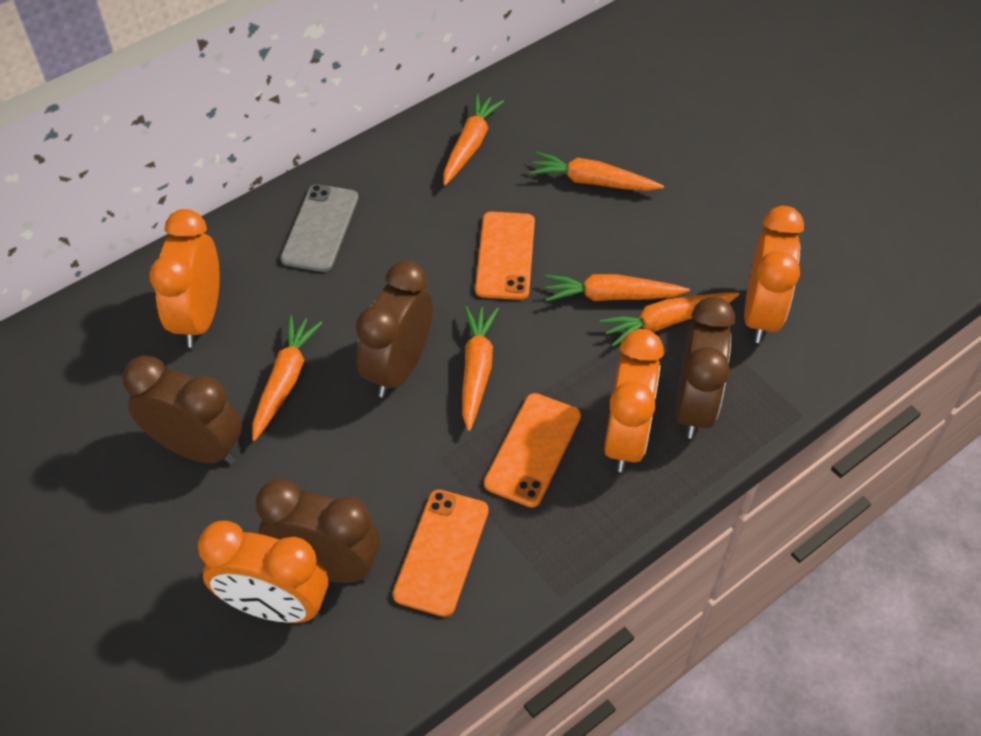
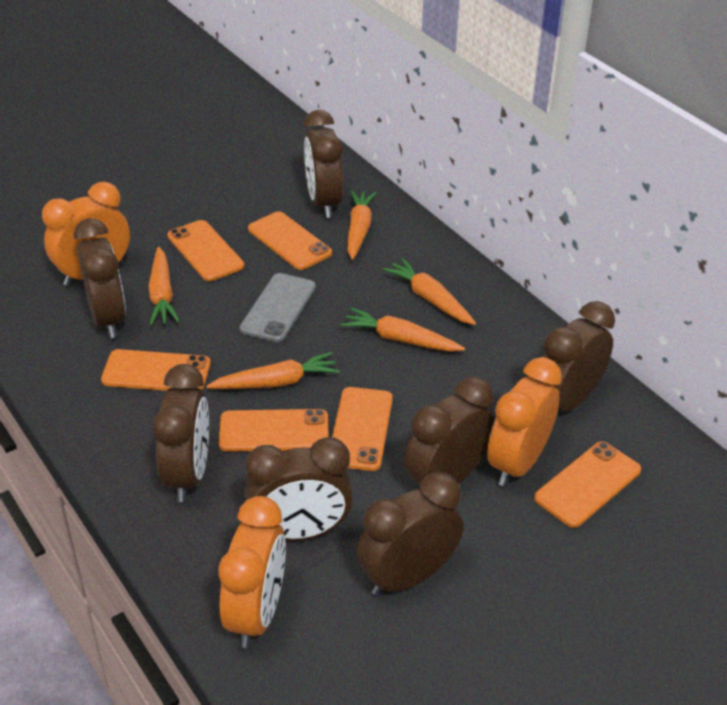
brown clock: [122,355,242,464] [256,479,380,583] [356,261,433,398] [675,297,735,439] = 4 -> [74,218,126,338] [153,364,209,502] [245,437,353,541] [304,110,343,218] [357,472,463,596] [404,377,494,484] [543,301,615,412] = 7
orange carrot: [252,315,322,441] [443,94,504,186] [462,306,499,431] [529,152,664,191] [545,274,690,302] [600,292,739,347] = 6 -> [148,247,180,326] [206,352,340,389] [341,307,465,352] [347,190,376,260] [382,258,476,325] = 5
orange clock: [149,209,220,348] [198,521,328,623] [604,329,664,472] [744,206,804,343] = 4 -> [42,182,130,286] [218,496,286,648] [487,357,562,487] = 3
orange phone: [393,490,489,617] [475,212,535,300] [484,393,581,508] = 3 -> [101,349,211,391] [167,220,244,281] [219,409,329,452] [248,211,332,270] [332,387,393,471] [534,441,641,528] = 6

